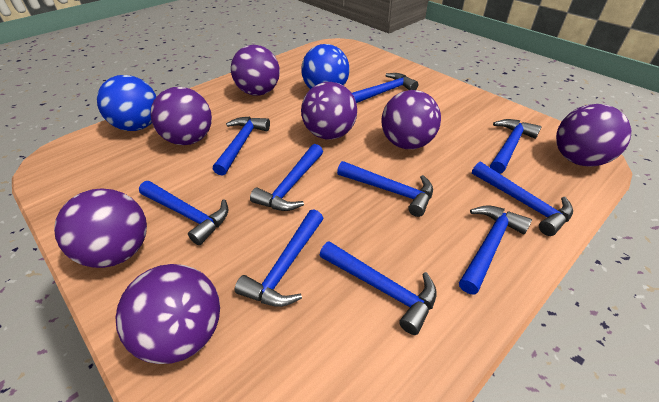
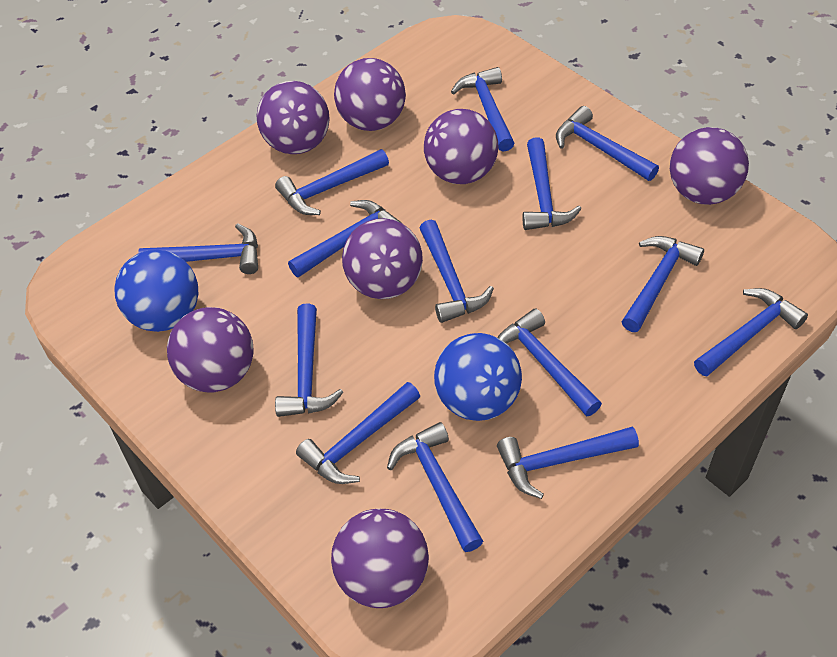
blue hammer: [139,181,228,245] [213,117,270,176] [235,209,323,307] [250,144,323,211] [320,241,437,335] [337,161,433,217] [352,73,418,103] [459,205,532,295] [472,162,573,236] [490,119,542,174] = 10 -> [138,223,258,274] [275,149,389,215] [275,303,344,417] [288,200,402,277] [296,382,420,484] [387,422,483,552] [419,220,494,323] [451,67,515,152] [497,308,602,417] [497,427,639,499] [522,137,582,230] [556,106,659,181] [621,236,704,332] [694,288,808,377] = 14

